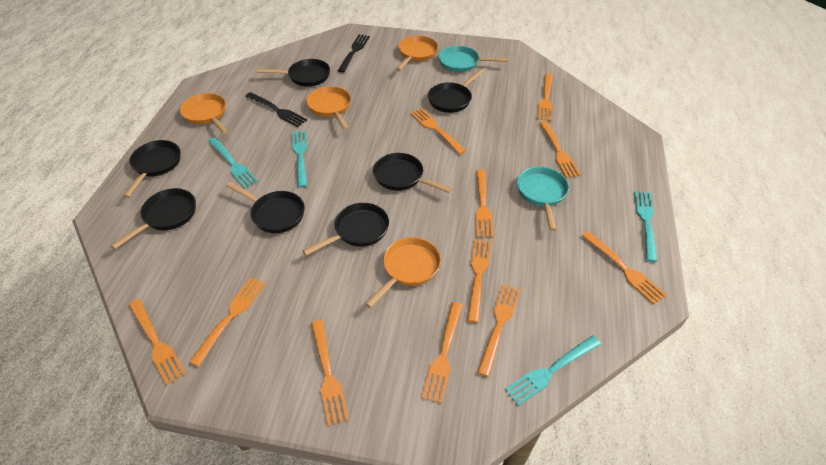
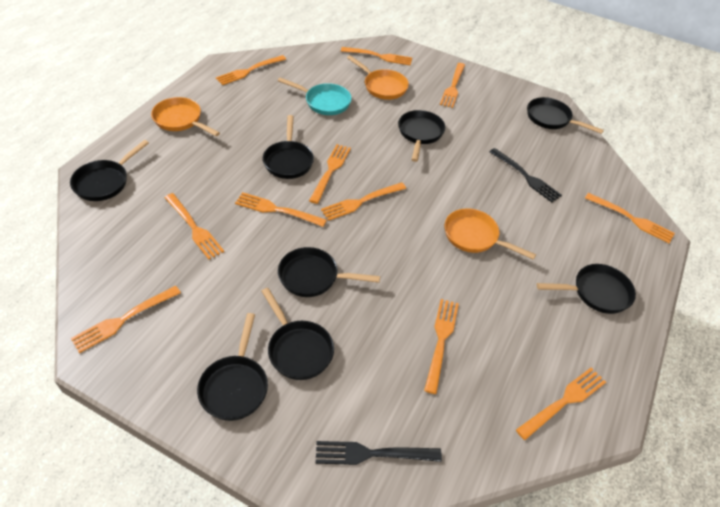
black pan: [110,188,196,249] [123,140,181,198] [226,182,305,233] [257,59,330,87] [303,203,389,256] [373,153,452,193] [428,69,484,113] = 7 -> [70,140,149,201] [197,313,268,421] [261,288,334,380] [263,115,314,179] [278,247,380,297] [398,110,445,162] [527,97,604,134] [537,264,636,314] = 8
orange pan: [180,93,228,134] [306,86,351,130] [365,237,441,308] [396,36,438,71] = 4 -> [151,97,220,136] [347,55,409,100] [444,208,536,260] = 3
turquoise fork: [208,137,258,188] [292,130,307,188] [505,335,601,406] [634,191,657,262] = 4 -> none = 0
turquoise pan: [439,46,509,72] [517,167,569,231] = 2 -> [278,77,352,115] = 1

